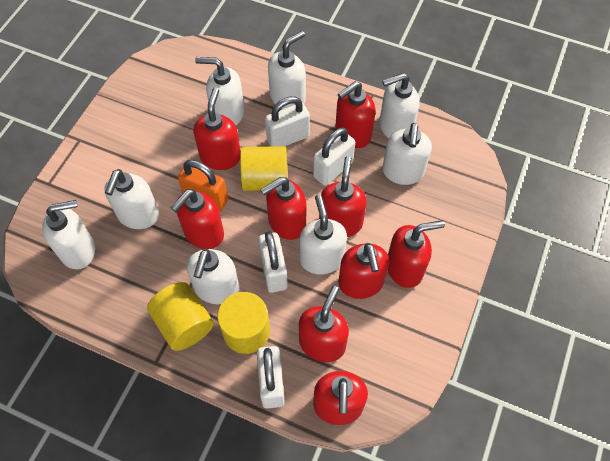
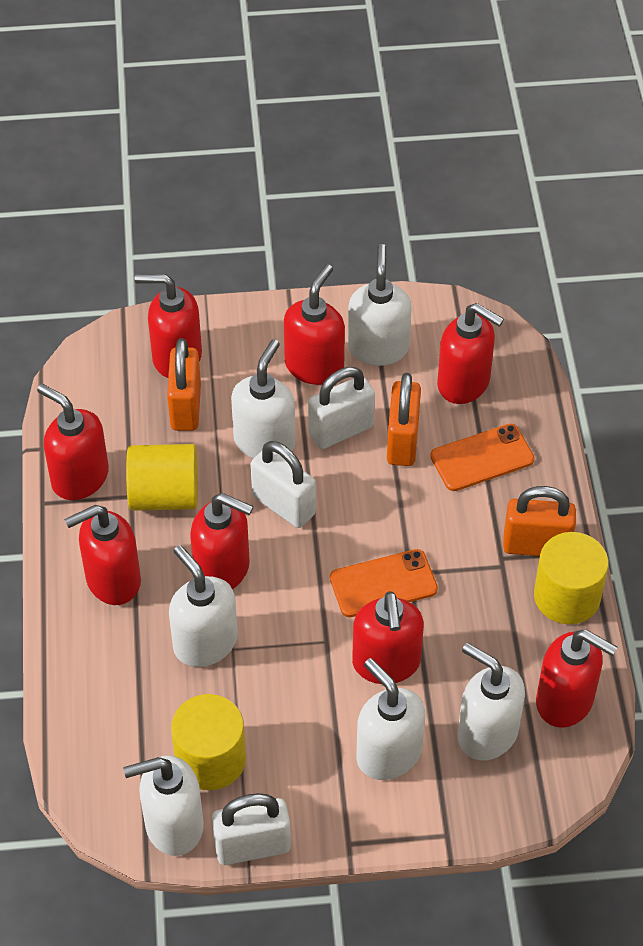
orange padlock: [178,160,228,212] = 1 -> [167,338,201,431] [387,373,421,466] [503,486,576,556] = 3
orange phone: none = 0 -> [330,549,438,617] [430,424,535,491] = 2
red soap dispenser: [171,189,224,249] [193,87,241,170] [260,177,306,240] [299,286,349,362] [313,371,368,425] [319,156,367,237] [335,81,375,148] [339,243,389,299] [388,220,445,288] = 9 -> [37,384,109,500] [64,505,141,605] [135,274,202,378] [190,493,253,589] [284,264,345,385] [352,591,424,684] [437,303,504,404] [536,630,617,728] = 8
white padlock: [257,346,285,408] [258,231,288,293] [265,96,310,147] [313,127,355,186] = 4 -> [212,793,291,865] [250,441,316,528] [308,367,375,449] = 3
white soap dispenser: [42,200,95,269] [105,169,159,229] [187,249,240,304] [195,57,244,125] [268,31,306,109] [299,194,347,275] [379,73,420,138] [382,123,432,185] = 8 -> [123,755,204,856] [169,545,238,667] [231,339,296,459] [348,244,412,366] [356,658,425,780] [458,643,525,761] = 6

